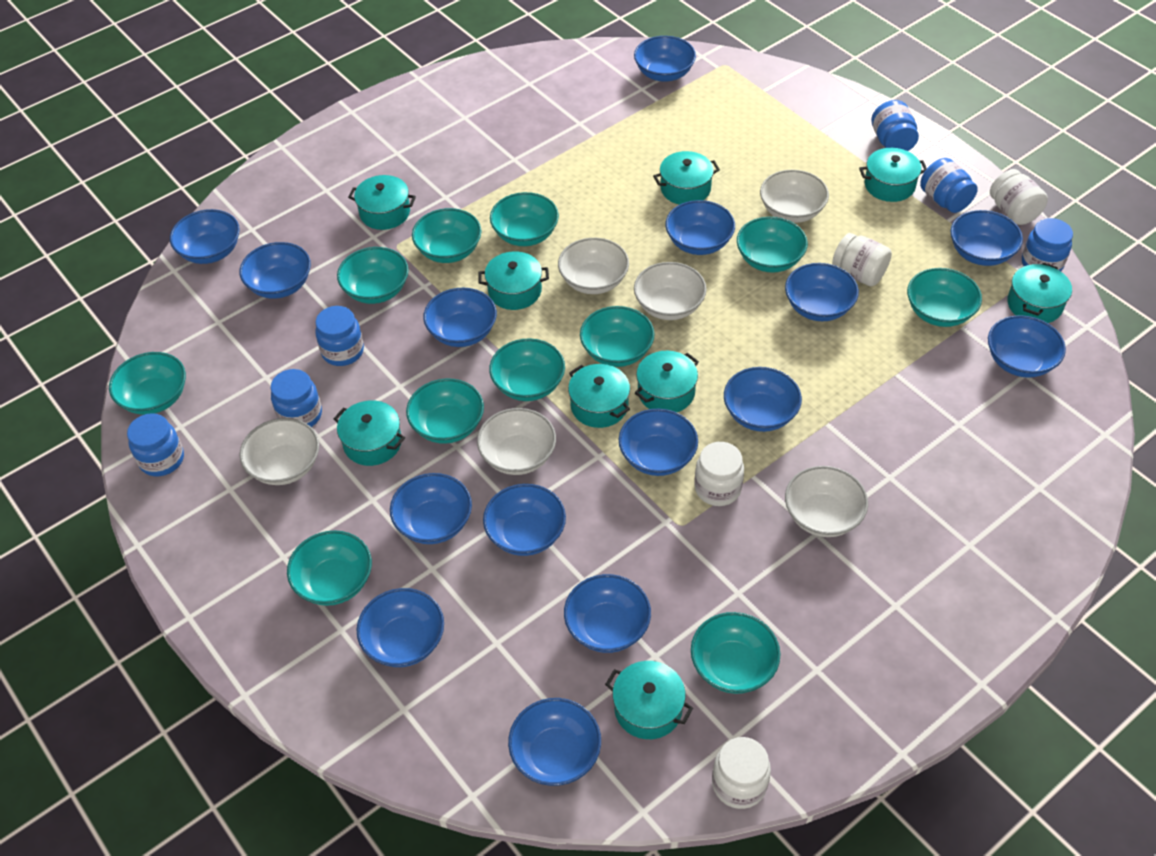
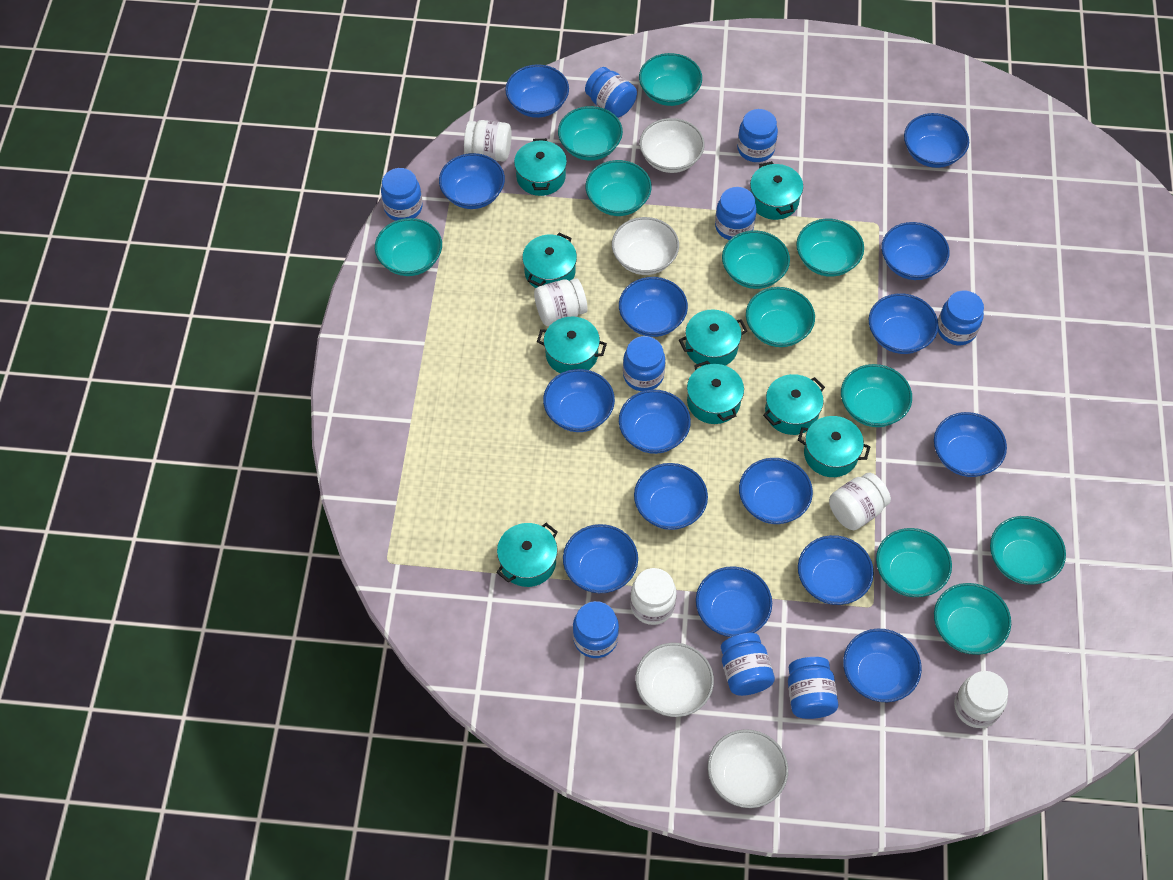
blue jar: [127,413,184,476] [271,369,322,427] [315,306,364,366] [871,100,919,151] [920,158,978,213] [1022,218,1073,271] = 6 -> [381,168,423,221] [573,601,619,658] [585,67,637,118] [623,336,665,391] [715,187,757,240] [721,633,775,696] [737,109,778,162] [788,657,838,719] [938,290,984,345] = 9
white bowl: [240,418,319,485] [477,408,556,475] [558,238,629,294] [634,262,707,320] [760,170,829,223] [785,466,868,537] = 6 -> [612,217,679,275] [635,643,714,717] [639,118,704,173] [708,729,788,808] = 4
white jar: [694,442,744,506] [712,737,771,809] [832,233,892,286] [990,169,1048,225] = 4 -> [464,120,512,162] [534,278,588,326] [630,568,677,625] [829,472,891,530] [954,671,1008,728] = 5

